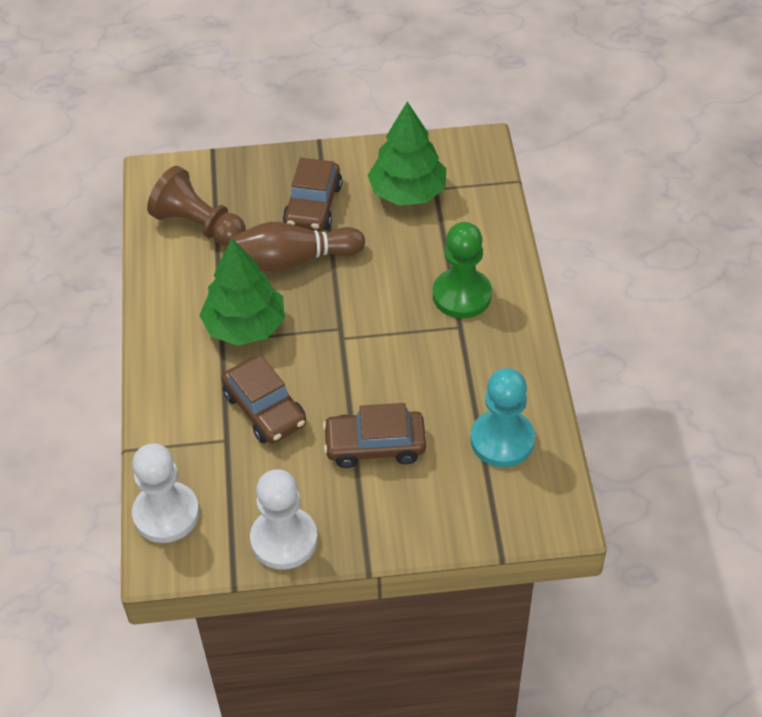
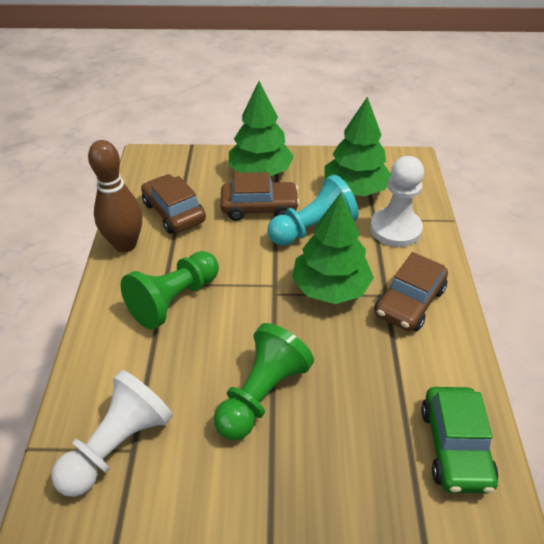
brown pawn: [147,166,246,247] = 1 -> none = 0
green car: none = 0 -> [421,387,498,493] = 1
green pawn: [433,222,492,318] = 1 -> [120,251,219,330] [214,323,314,440] = 2
green tree: [199,239,285,346] [367,101,446,206] = 2 -> [229,81,294,176] [292,193,374,304] [325,97,391,196] = 3

